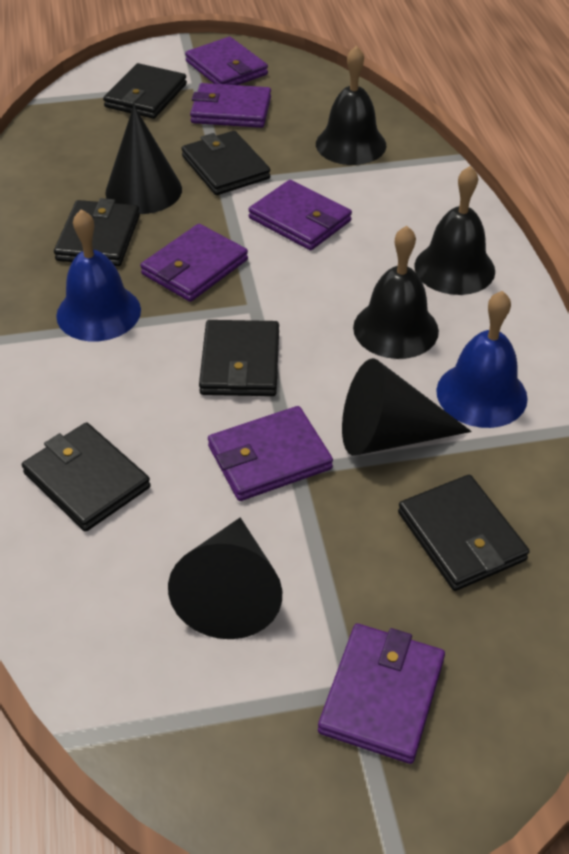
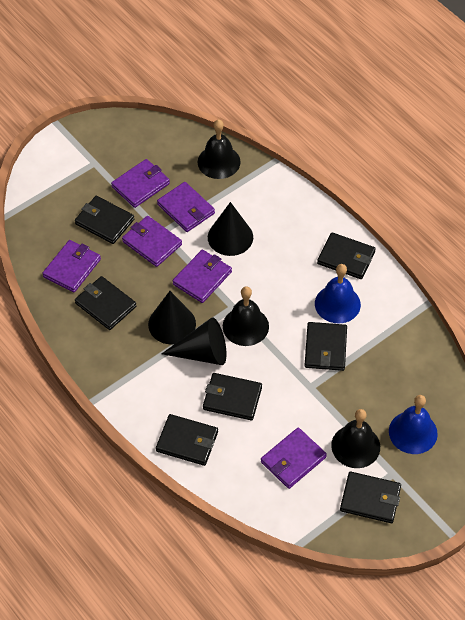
black wallet: [22,422,151,532] [54,198,140,266] [103,63,187,119] [181,131,270,195] [199,320,279,396] [398,475,529,591] = 6 -> [75,196,134,244] [75,276,136,330] [156,414,218,466] [203,373,262,421] [304,322,347,371] [317,232,376,279] [340,472,401,523] = 7

